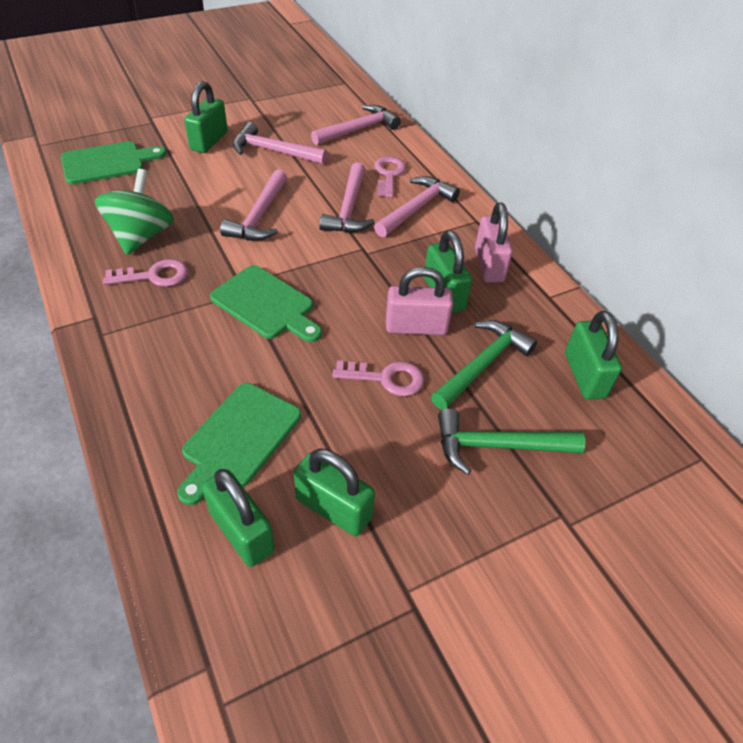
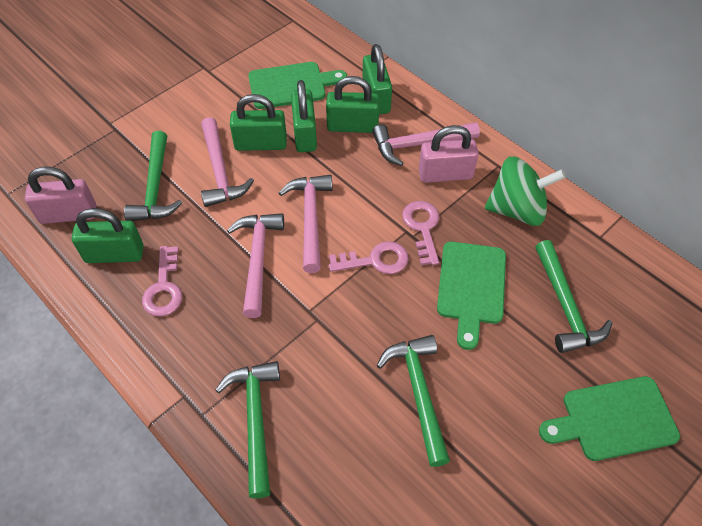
green hammer: [431,320,537,410] [438,409,585,475] = 2 -> [124,131,182,221] [216,361,280,499] [376,335,450,467] [535,240,612,353] = 4
pink hammer: [220,169,287,241] [233,122,327,164] [311,105,401,145] [319,162,375,233] [374,176,460,237] = 5 -> [201,117,254,207] [227,213,284,318] [279,175,333,273] [372,122,480,166] = 4

